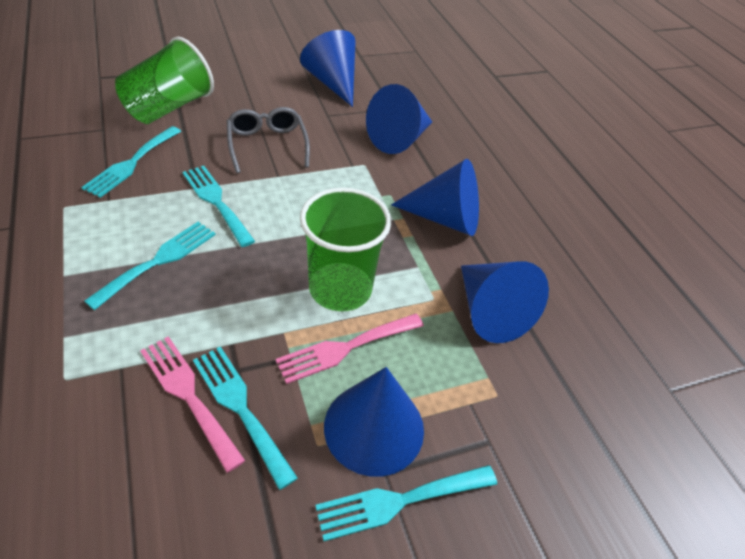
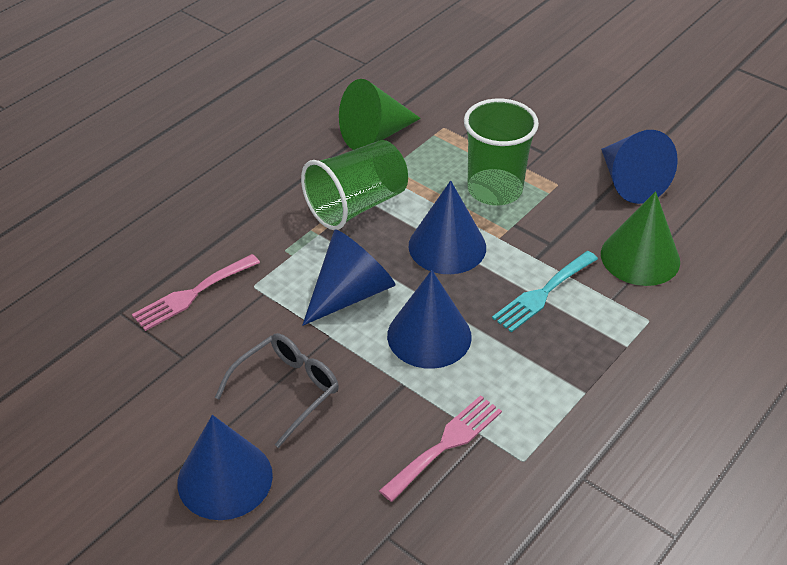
green cone: none = 0 -> [339,79,421,150] [601,191,680,286] = 2
turquoise fork: [81,126,181,198] [84,222,216,310] [183,166,255,247] [193,346,298,490] [315,465,497,541] = 5 -> [492,251,598,332] = 1

